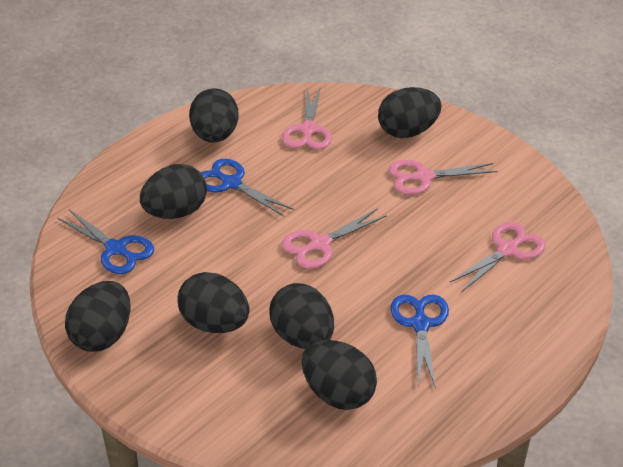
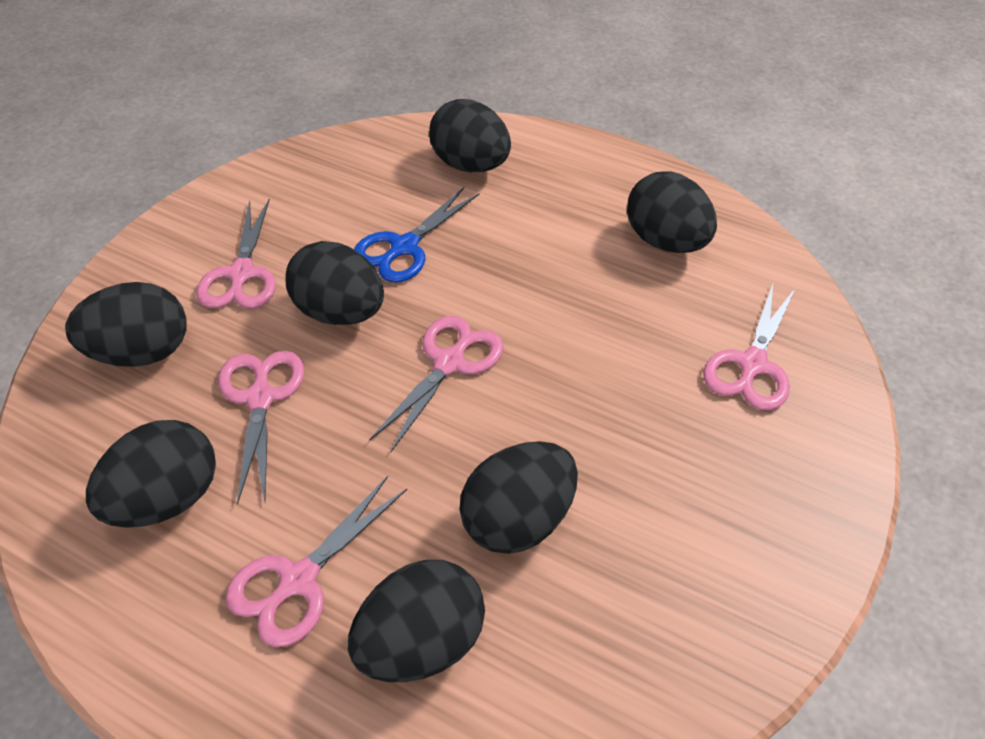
blue scissors: [57,209,154,274] [200,159,294,216] [390,295,449,389] = 3 -> [354,187,479,283] = 1
pink scissors: [281,208,387,269] [282,86,332,149] [388,160,498,195] [449,222,546,292] = 4 -> [196,199,276,308] [218,350,304,505] [226,476,407,647] [369,316,504,453] [703,284,795,410] = 5

